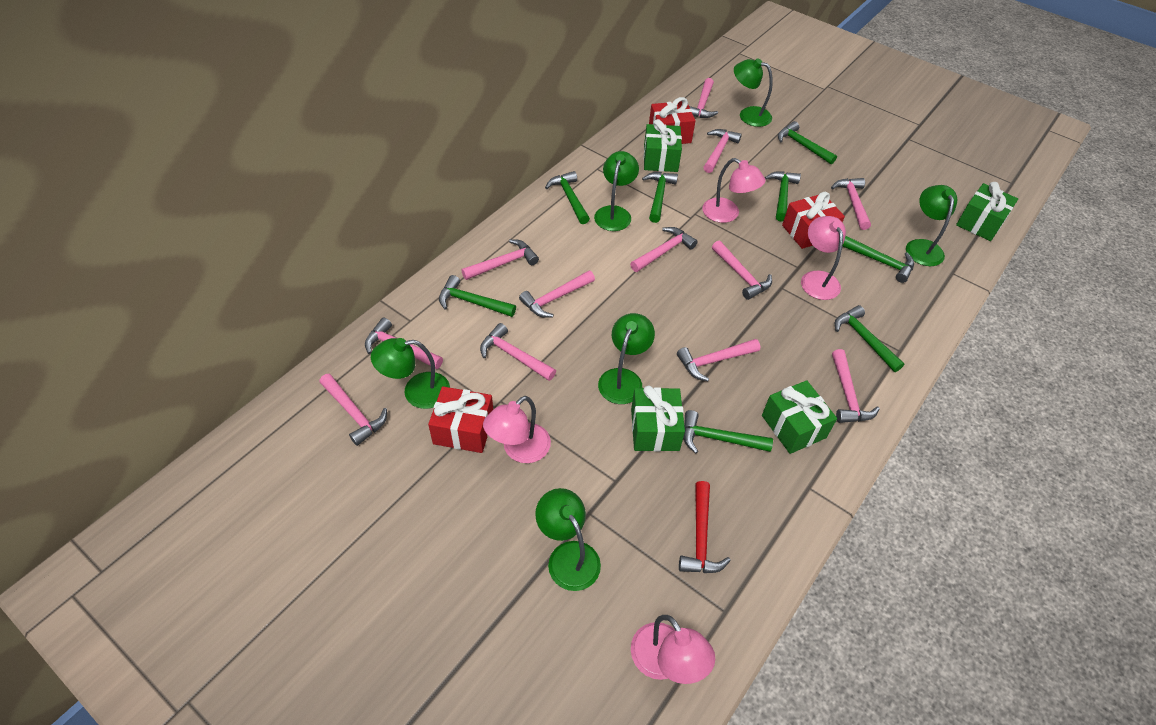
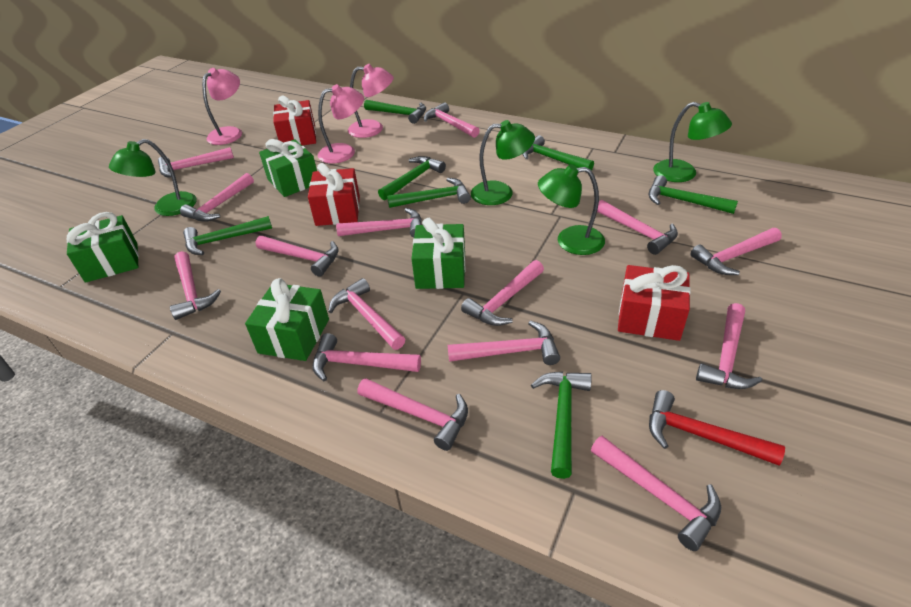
green hammer: [439,275,516,317] [545,171,590,224] [642,172,678,223] [683,410,773,453] [765,171,801,222] [778,121,837,164] [835,305,905,372] [842,236,914,283] = 8 -> [183,216,272,255] [364,100,426,124] [378,156,446,200] [387,178,471,208] [522,135,594,171] [531,372,592,479] [648,175,738,214] = 7
green lamp: [371,338,450,409] [535,488,601,591] [594,151,639,231] [598,313,655,404] [734,58,773,127] [906,185,957,266] = 6 -> [109,139,197,216] [471,120,535,205] [538,164,605,255] [653,102,732,182] = 4
pink hammer: [319,374,387,446] [365,318,443,369] [461,239,539,280] [480,323,556,381] [519,271,595,318] [630,227,698,272] [677,339,760,381] [689,78,718,118] [703,129,742,173] [712,241,772,300] [831,178,871,230] [832,349,880,423] = 12 -> [158,147,234,178] [170,251,221,320] [180,173,254,222] [256,236,339,277] [312,333,421,381] [328,278,405,350] [336,208,422,238] [357,378,468,451] [424,102,480,138] [448,321,560,365] [461,260,544,326] [591,436,721,551] [597,200,678,255] [691,228,782,275] [696,303,762,389] = 15
pink lamp: [483,396,551,463] [631,615,715,684] [702,158,766,223] [801,216,846,300] = 4 -> [202,68,242,145] [318,84,364,164] [348,64,394,138] = 3

